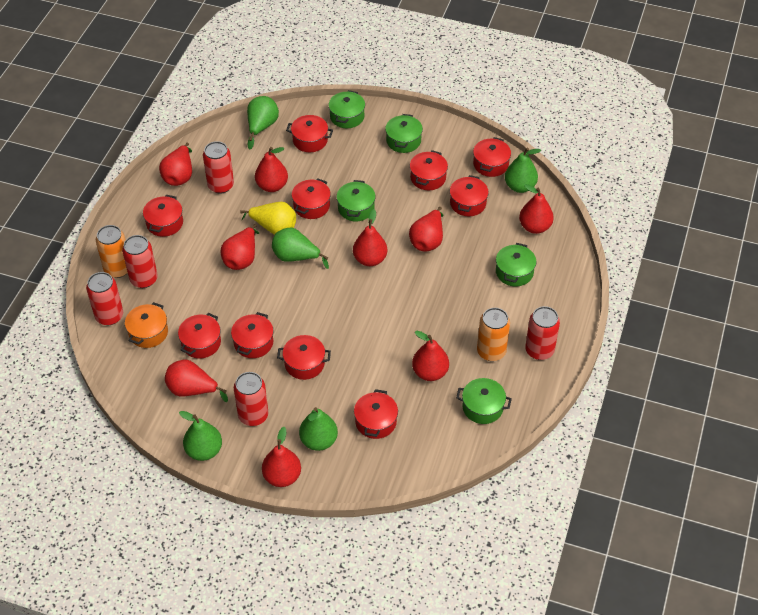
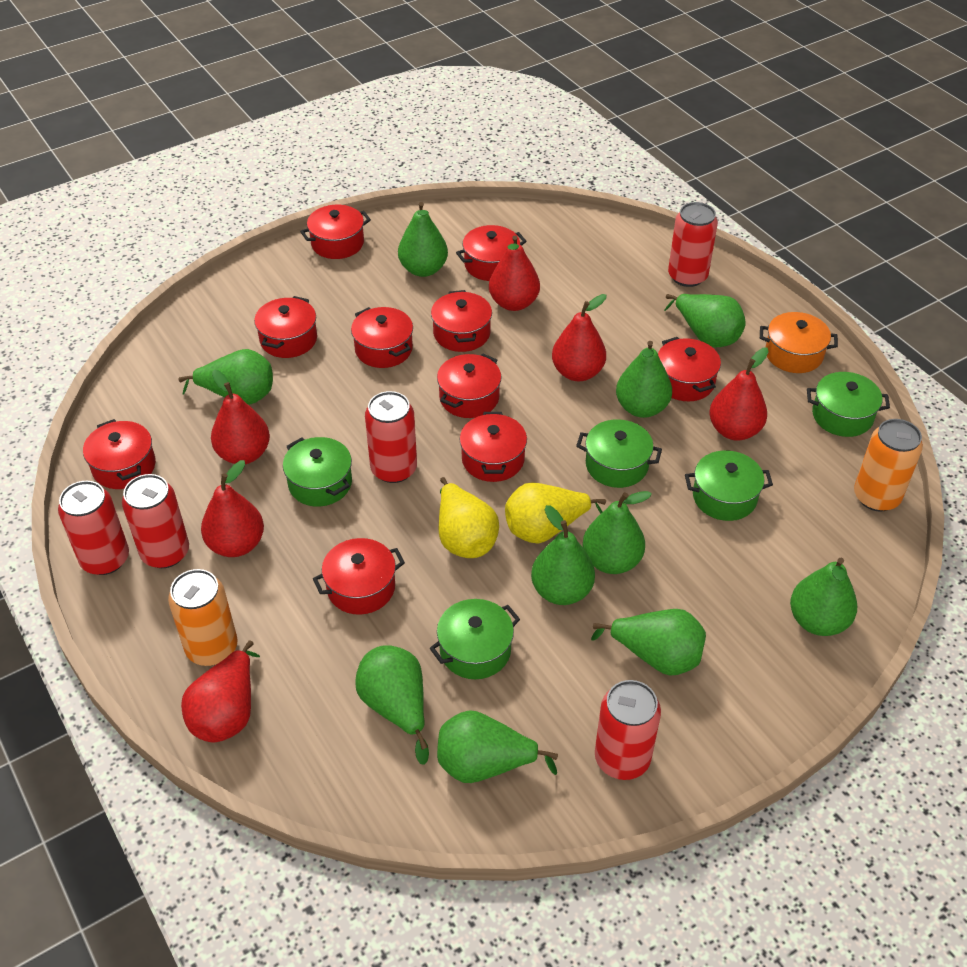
green pear: [179,411,222,461] [247,96,279,150] [272,228,329,269] [299,407,338,451] [505,148,541,193] = 5 -> [178,349,273,405] [355,646,429,765] [398,202,448,277] [437,710,558,783] [531,505,595,605] [583,491,652,574] [591,609,706,676] [616,341,672,418] [664,294,746,348] [790,558,857,636] = 10
red pear: [159,142,192,186] [165,359,228,402] [221,224,259,270] [255,147,288,192] [262,427,301,487] [353,209,387,266] [409,207,443,251] [412,331,449,381] [519,184,554,234] = 9 -> [181,640,260,742] [201,460,264,557] [211,370,270,464] [489,236,540,311] [552,294,606,381] [709,348,769,441] = 6
yellow pear: [240,202,296,235] = 1 -> [439,477,499,558] [505,483,606,543] = 2

